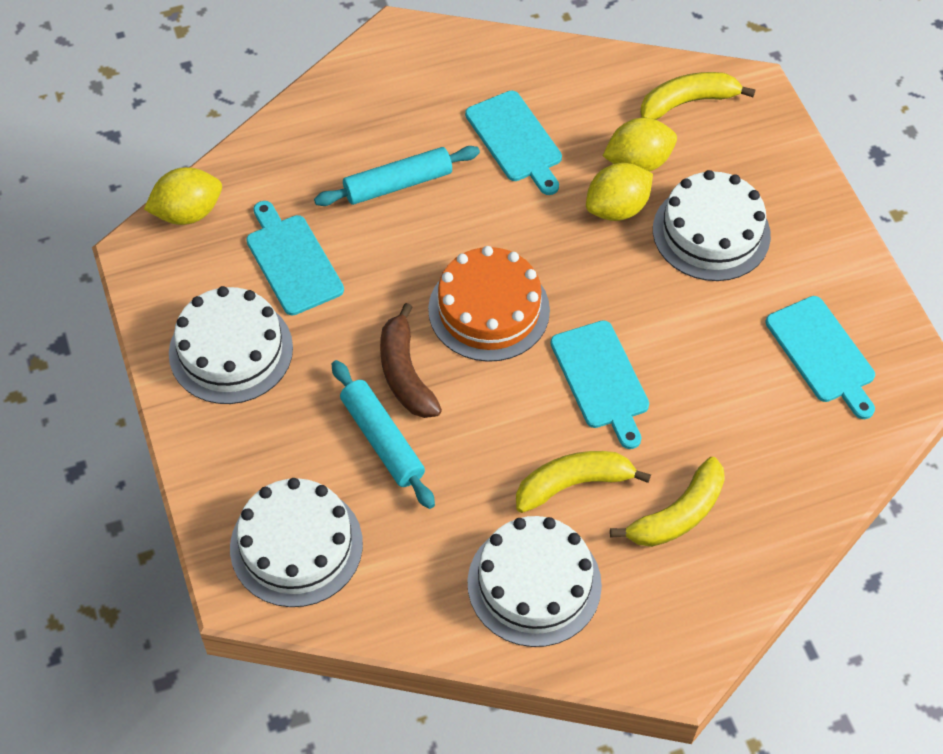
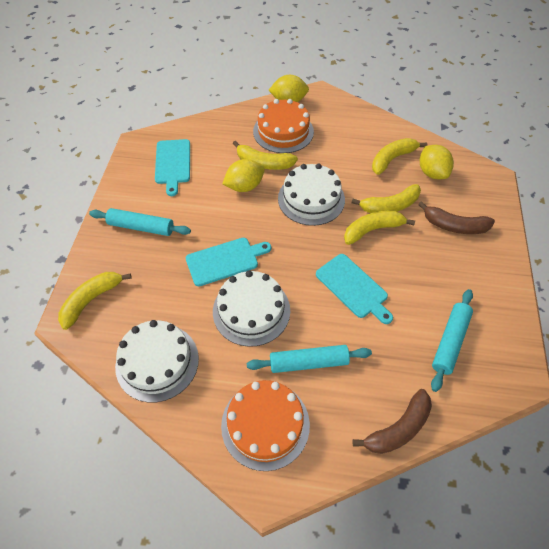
brown banana: [380,303,442,418] = 1 -> [352,389,432,454] [418,201,495,234] = 2
orange cake: [428,246,550,362] = 1 -> [221,380,310,471] [253,99,314,153] = 2
turquoise cutting board: [246,201,344,315] [465,91,562,195] [550,320,649,449] [766,296,875,419] = 4 -> [155,139,190,196] [186,238,271,286] [316,254,393,324] = 3
turquoise rolling pin: [314,146,480,206] [332,360,435,509] = 2 -> [89,208,191,236] [247,345,372,373] [431,289,473,392] = 3
white cake: [169,286,293,404] [230,478,363,607] [467,516,602,647] [653,170,771,281] = 4 -> [115,320,199,403] [213,270,290,347] [278,163,345,226] = 3
yellow banana: [516,451,651,513] [610,457,725,547] [640,72,756,120] = 3 -> [58,272,132,330] [233,141,298,170] [344,211,415,245] [351,184,421,213] [372,138,427,175] = 5

